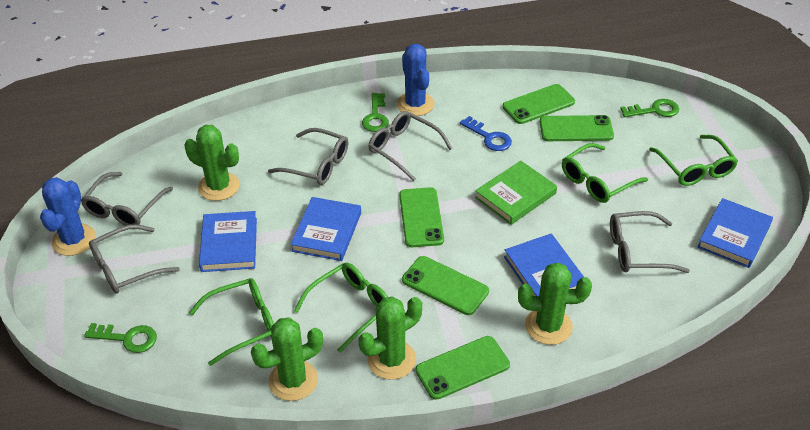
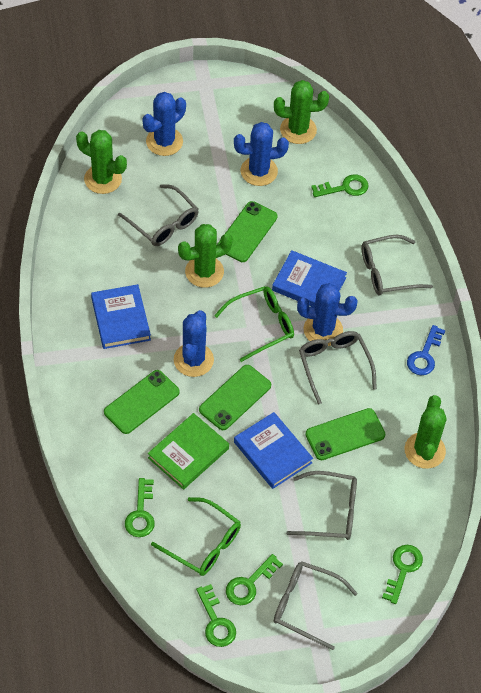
blue book: [199,211,257,272] [290,197,361,261] [504,233,584,296] [697,198,773,268] = 4 -> [91,284,151,349] [234,412,313,489] [272,250,347,307] = 3
blue cactus: [40,177,96,256] [397,44,434,116] = 2 -> [142,92,186,156] [174,310,214,377] [234,122,289,186] [297,283,357,346] = 4
green glasses: [189,278,274,366] [294,263,388,353] [562,143,648,203] [649,135,738,186] = 4 -> [151,497,241,576] [214,286,294,362] = 2
green key: [84,323,157,353] [362,93,389,132] [620,99,679,117] = 3 -> [125,478,155,537] [196,584,236,647] [226,554,283,605] [311,174,369,197] [382,545,423,604] = 5
green phone: [399,187,444,247] [402,256,489,315] [415,336,510,400] [502,84,575,124] [540,115,614,141] = 5 -> [104,370,180,434] [199,365,271,430] [217,201,278,262] [305,408,385,460] = 4

